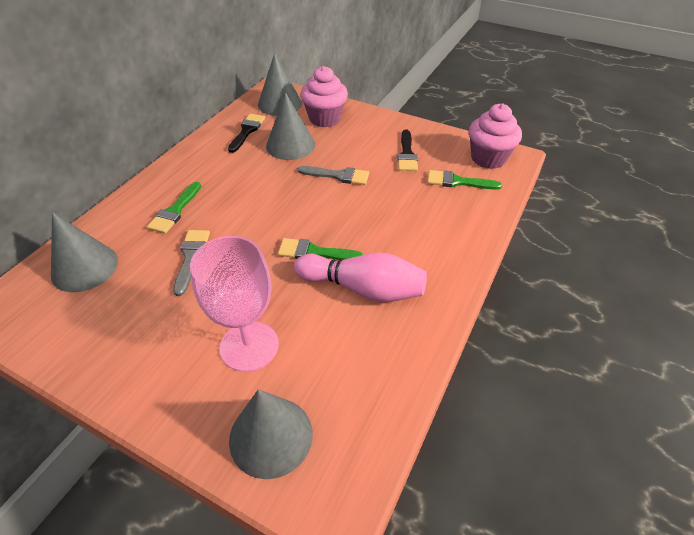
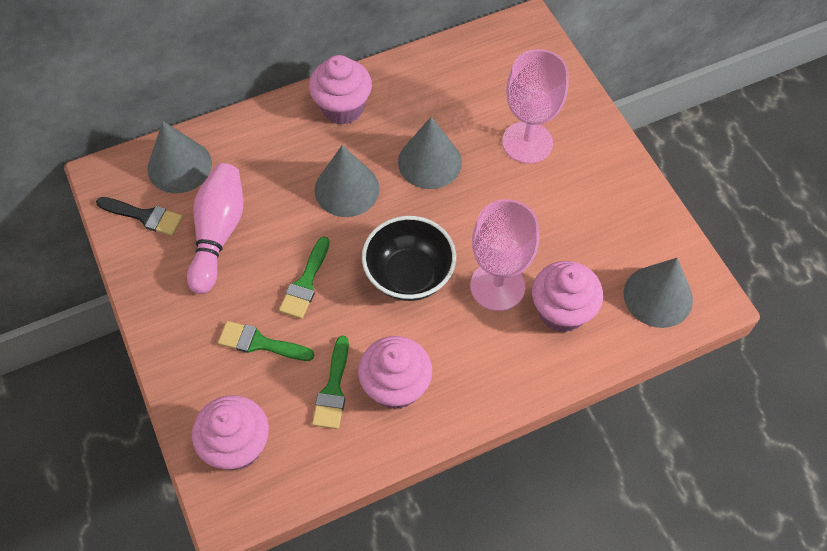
black bowl: none = 0 -> [362,216,456,301] = 1
black brush: [228,114,265,153] [398,130,418,171] = 2 -> [96,197,183,236] = 1
grey brush: [173,230,210,296] [298,166,369,185] = 2 -> none = 0
pink cupcake: [301,66,348,127] [469,103,522,169] = 2 -> [192,395,269,470] [309,55,372,125] [358,336,432,409] [532,261,603,333] = 4
pink goblet: [190,236,279,372] = 1 -> [470,199,539,311] [502,49,568,164] = 2

